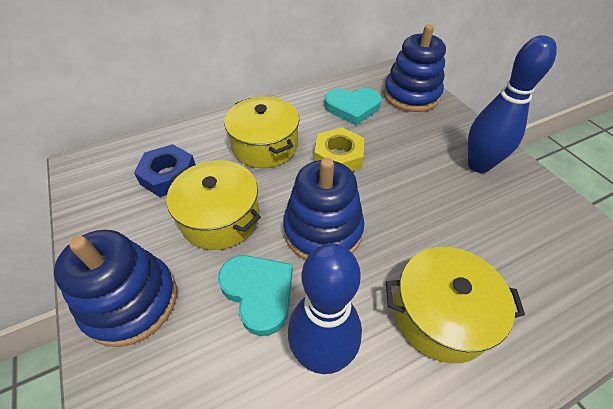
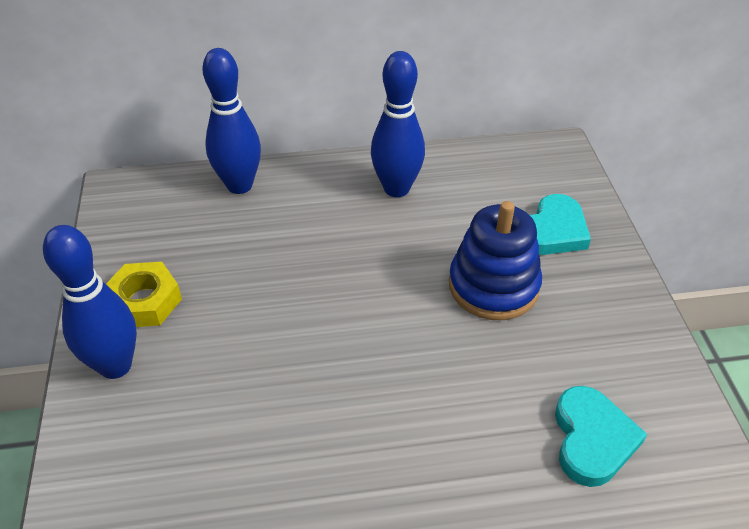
blue bowling pin: [288,243,362,374] [468,35,557,173] = 2 -> [43,225,137,379] [202,48,261,194] [371,51,425,197] = 3
blue nut: [134,144,196,197] = 1 -> none = 0
blue stacking toy: [54,230,177,347] [283,158,364,260] [383,25,446,112] = 3 -> [449,201,542,320] = 1
yellow pot: [167,160,261,250] [224,96,299,168] [386,247,525,363] = 3 -> none = 0

